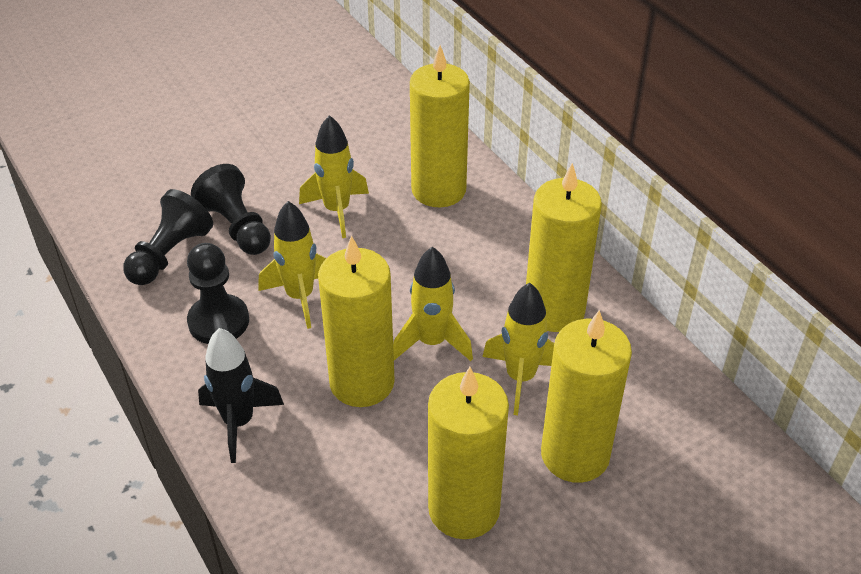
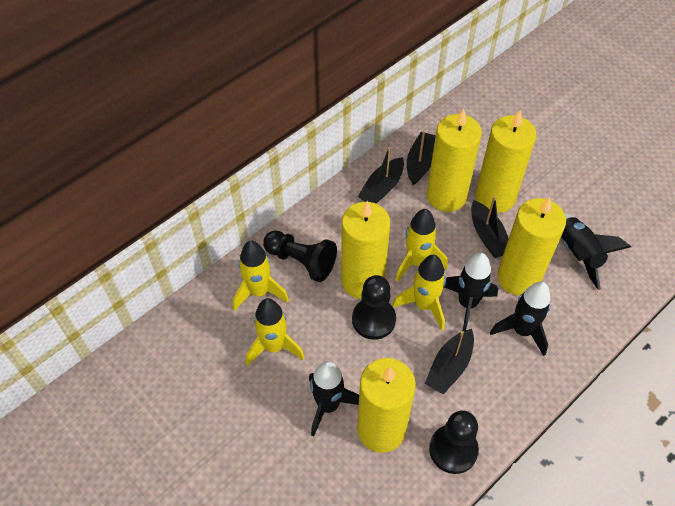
black boat: none = 0 -> [358,147,404,204] [407,132,436,185] [425,329,474,395] [471,196,509,258] = 4
black rocket: [198,328,284,463] = 1 -> [309,361,359,436] [443,253,498,331] [490,282,551,356] [561,213,631,290] = 4

